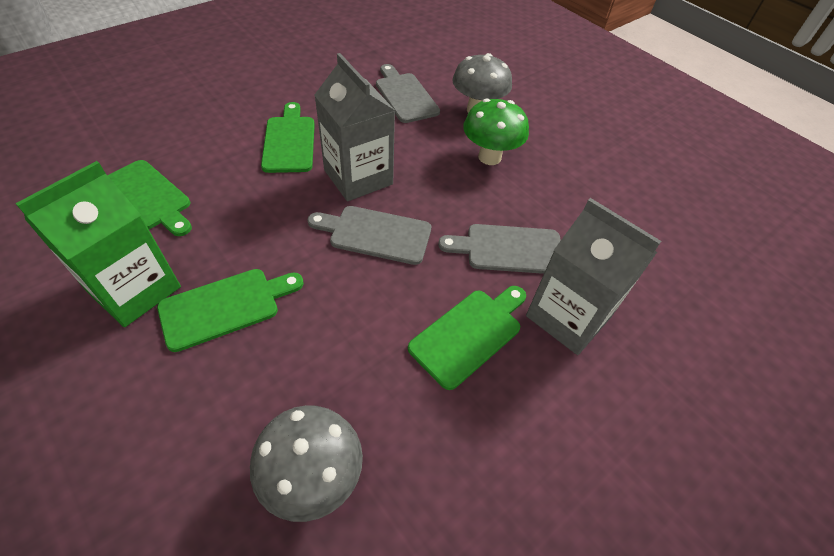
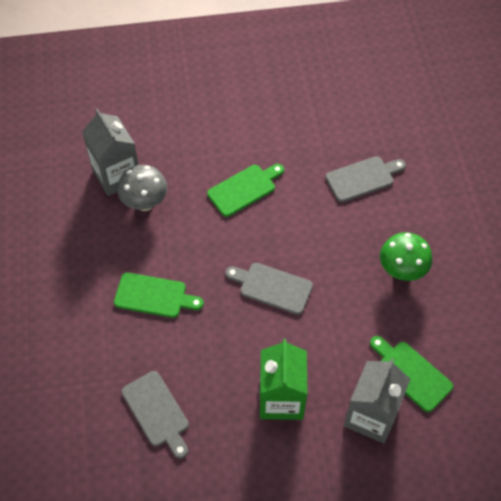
green cutting board: [107,160,192,236] [157,269,304,352] [261,102,315,173] [408,286,526,390] = 4 -> [114,273,204,318] [207,164,284,217] [370,336,453,412] = 3
grey mushroom: [250,405,363,522] [453,53,512,113] = 2 -> [117,165,167,211] = 1

